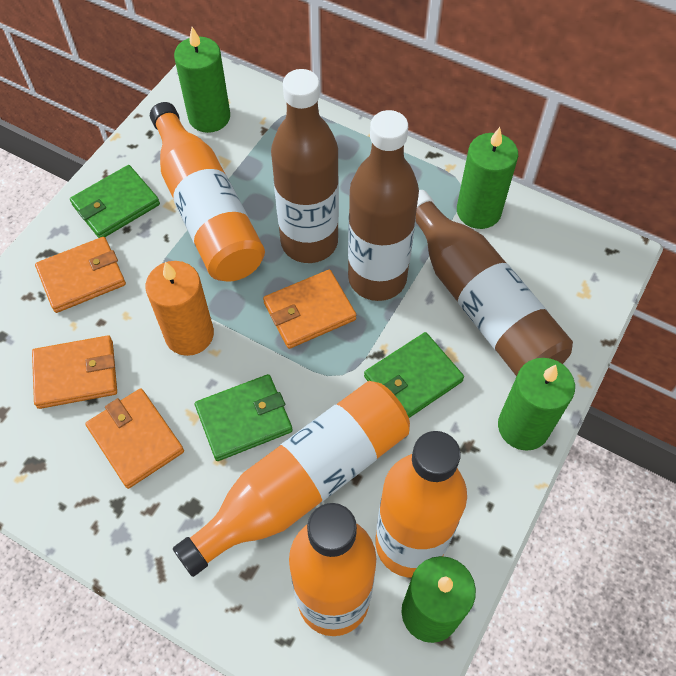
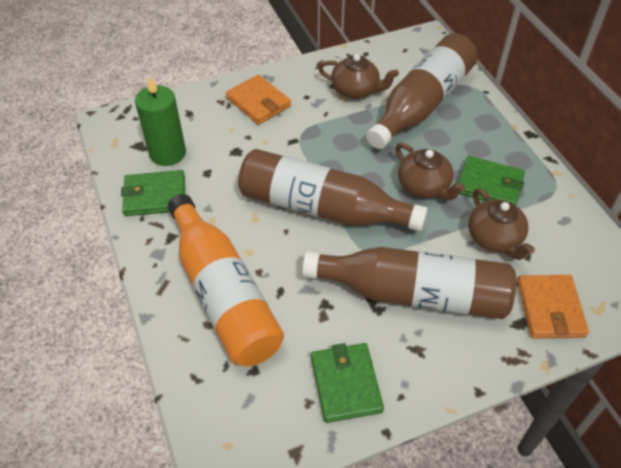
brown teapot: none = 0 -> [318,54,399,99] [395,143,465,200] [468,188,535,260] = 3
green candle: [174,27,230,133] [401,556,476,643] [457,127,518,229] [498,358,575,451] = 4 -> [135,75,186,166] = 1
orange bottle: [150,102,265,282] [173,381,410,577] [289,503,376,636] [376,431,467,577] = 4 -> [168,194,284,366] = 1
orange candle: [146,261,214,356] = 1 -> none = 0
orange wallet: [32,335,117,409] [35,237,126,313] [85,388,184,489] [263,270,356,349] = 4 -> [226,75,291,125] [517,275,589,338] = 2

